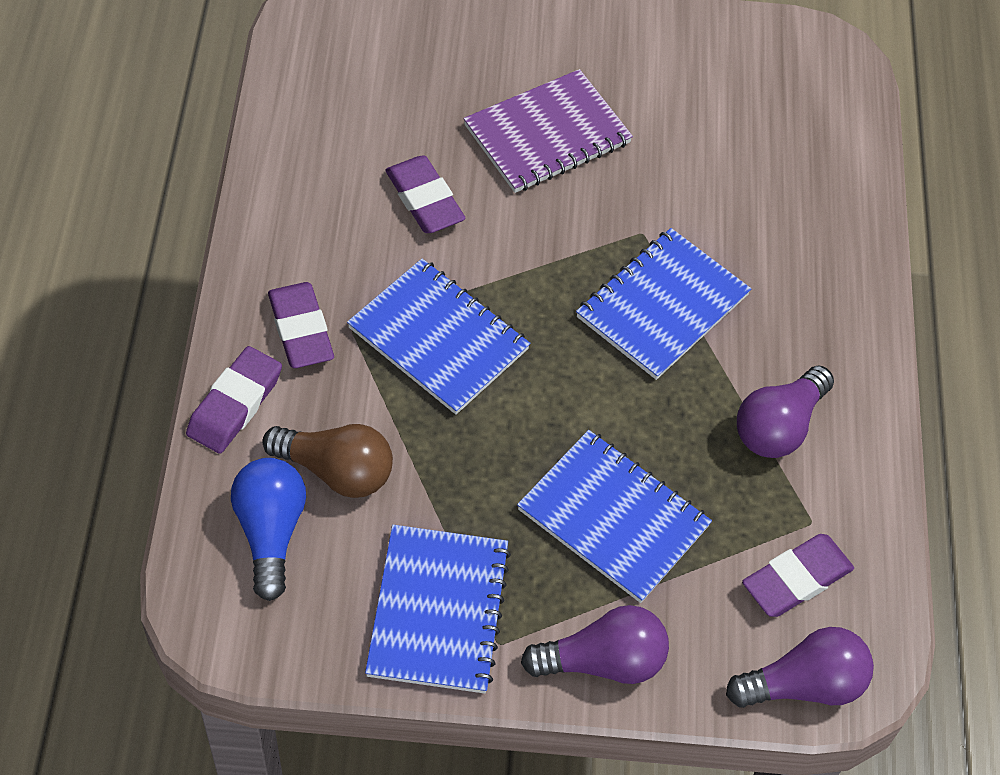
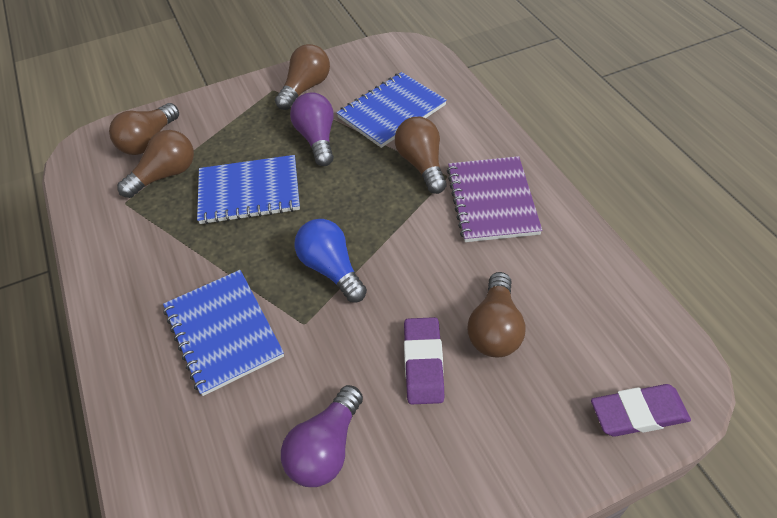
blue notebook: [347,259,531,415] [365,525,511,693] [517,430,712,603] [576,228,751,380] = 4 -> [163,270,284,396] [197,155,300,224] [336,72,447,148] = 3
brown light bulb: [262,424,393,498] = 1 -> [109,103,179,155] [117,130,194,198] [275,44,330,110] [395,117,447,194] [468,272,526,358] = 5
purple eraser: [186,346,282,454] [268,282,334,368] [385,155,466,233] [742,534,854,617] = 4 -> [404,317,444,404] [591,384,691,437] = 2
purple light bulb: [521,605,669,684] [726,627,874,708] [737,365,834,458] = 3 -> [281,385,363,487] [290,93,334,166] = 2

